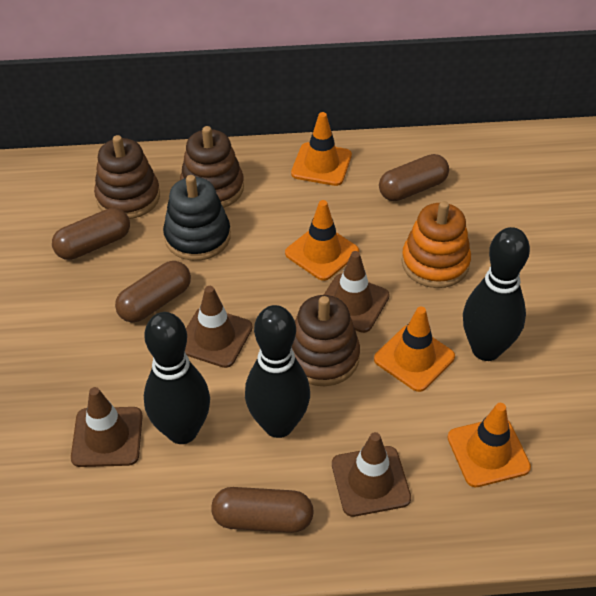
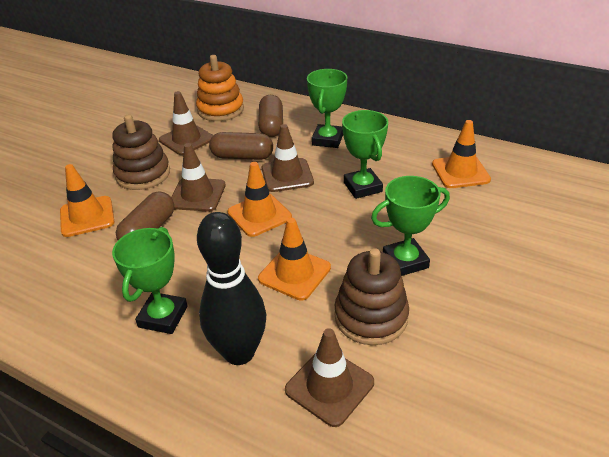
black bowling pin: [144,312,210,444] [245,305,310,438] [463,227,530,361] = 3 -> [197,212,266,365] = 1
black stacking toy: [163,175,231,261] = 1 -> none = 0
brown capsule: [52,208,130,260] [115,261,191,323] [211,487,314,533] [379,154,449,201] = 4 -> [116,191,174,241] [209,132,273,160] [258,95,283,137] = 3
brown stacking toy: [94,135,160,219] [180,126,244,208] [292,295,360,386] = 3 -> [112,114,170,190] [334,248,409,345] = 2
green trophy: none = 0 -> [112,227,188,334] [307,69,348,148] [342,110,388,199] [371,176,450,276] = 4

